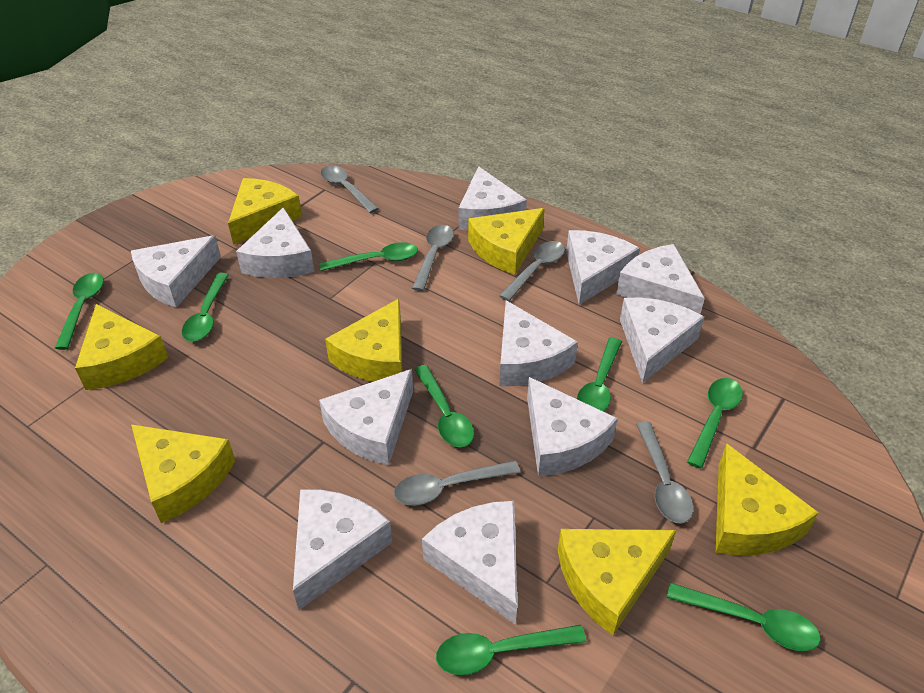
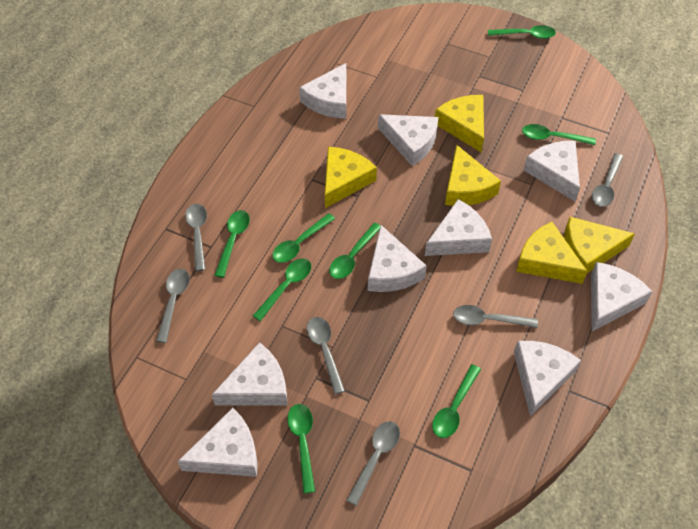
grey spoon: [321,165,379,213] [394,461,521,505] [412,225,454,291] [499,241,565,301] [636,422,694,524] = 5 -> [156,269,190,343] [185,204,207,271] [307,317,345,394] [346,421,400,506] [453,305,538,328] [592,153,624,207] = 6
white cheese: [131,235,221,308] [236,207,315,278] [293,489,393,610] [319,369,413,465] [422,501,517,625] [459,166,527,230] [500,301,578,386] [527,377,618,477] [566,230,640,305] [616,244,705,314] [620,298,704,383] = 11 -> [177,408,258,477] [212,342,287,406] [299,63,346,119] [368,225,427,292] [378,114,438,166] [425,199,492,256] [514,341,581,417] [524,141,580,201] [591,262,653,331] = 9
yellow cheese: [75,304,168,390] [131,424,235,523] [228,178,302,245] [325,299,402,382] [468,208,545,275] [558,529,676,635] [716,443,819,556] = 7 -> [325,147,377,208] [435,95,484,152] [445,145,501,206] [516,222,588,284] [564,217,635,273] = 5

